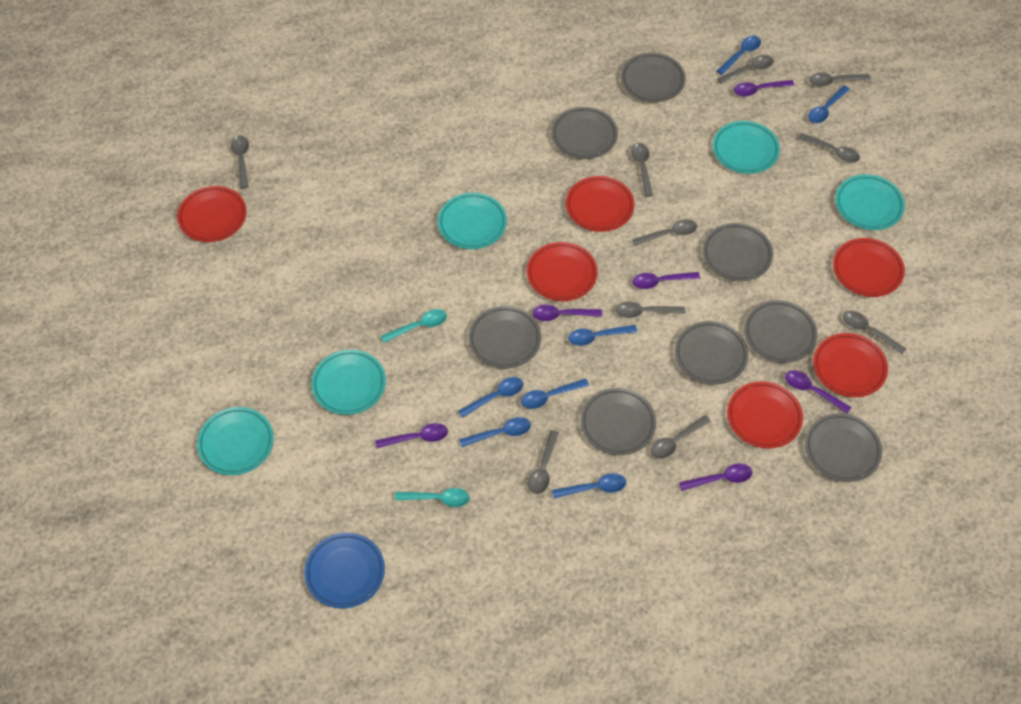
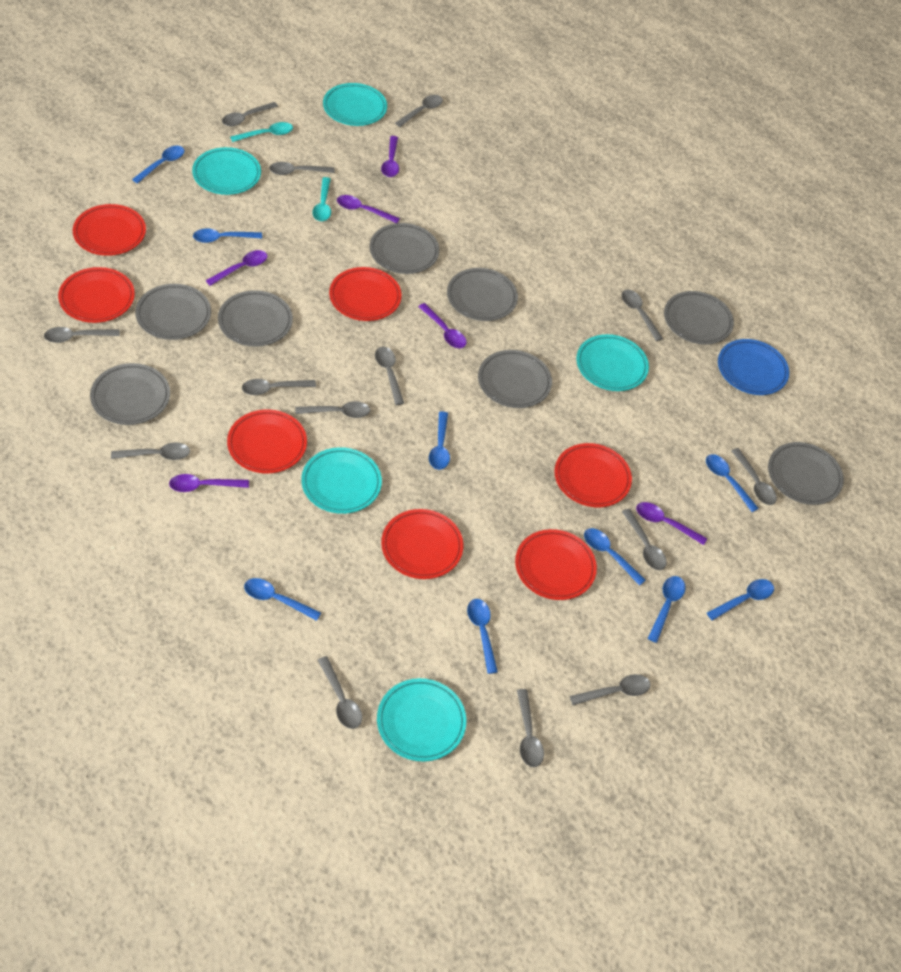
blue spoon: [458,377,523,418] [459,417,531,447] [521,379,589,409] [552,473,626,498] [568,325,637,346] [717,36,761,75] [808,85,850,123] = 7 -> [132,146,184,184] [193,229,262,243] [244,578,321,621] [429,411,450,470] [467,599,498,674] [584,528,646,586] [648,576,686,643] [706,454,759,512] [707,579,774,621] = 9
grey spoon: [231,136,249,189] [528,430,559,494] [616,301,685,318] [631,143,653,197] [632,219,697,246] [651,415,711,459] [717,55,774,84] [798,133,860,163] [809,73,871,87] [843,311,906,354] = 10 -> [44,327,120,343] [111,442,190,460] [222,102,278,126] [242,379,316,395] [269,162,335,175] [295,401,370,418] [318,656,362,729] [375,347,404,405] [395,95,443,127] [517,689,544,767] [570,674,650,705] [621,290,663,341] [622,509,667,570] [731,448,777,505] = 14
red plate: [177,186,247,242] [527,242,598,301] [566,176,634,232] [727,381,803,449] [813,333,888,397] [833,238,905,297] = 6 -> [58,267,135,323] [73,204,146,256] [227,409,307,474] [329,267,402,321] [381,509,464,579] [515,529,597,600] [554,443,632,507] = 7

